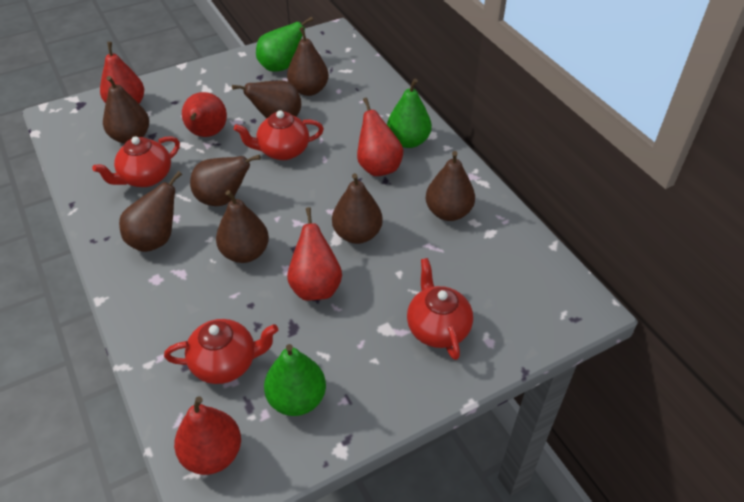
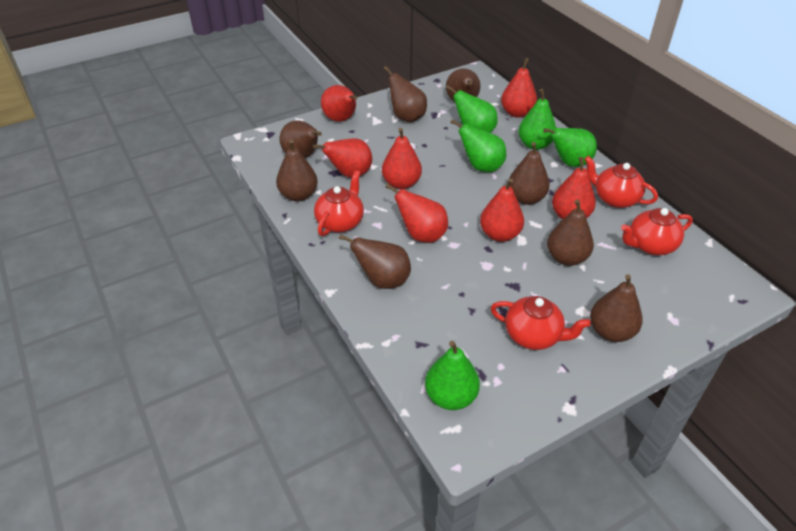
green pear: [256,16,313,72] [264,344,326,416] [387,78,432,148] = 3 -> [425,341,480,410] [446,85,498,133] [450,119,506,172] [518,89,556,150] [544,128,597,167] = 5
red pear: [100,42,144,104] [174,396,241,475] [182,92,227,137] [287,207,342,301] [357,98,403,176] = 5 -> [313,138,372,178] [321,85,357,122] [382,128,422,189] [385,183,448,243] [480,178,524,242] [501,58,537,118] [552,157,596,220] = 7

